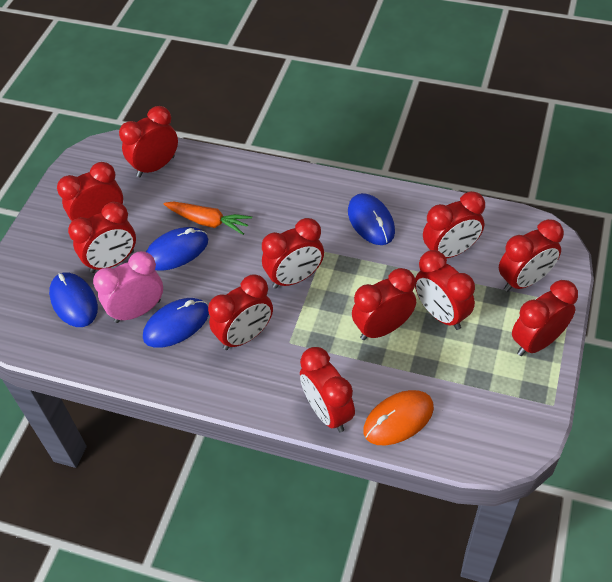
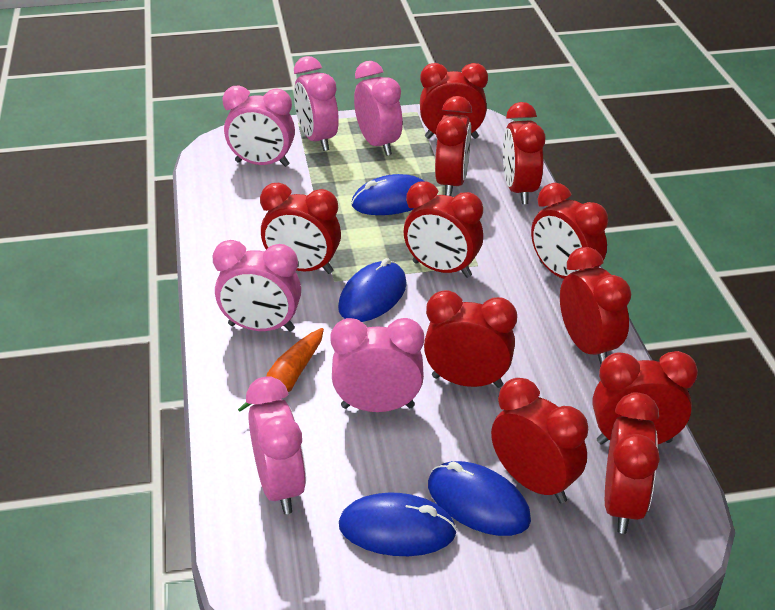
orange mouse: [363,390,434,446] = 1 -> none = 0
pink clock: [93,251,163,323] = 1 -> [213,240,301,331] [223,85,295,167] [246,376,306,514] [294,56,339,151] [330,318,424,412] [354,61,403,156] = 6

